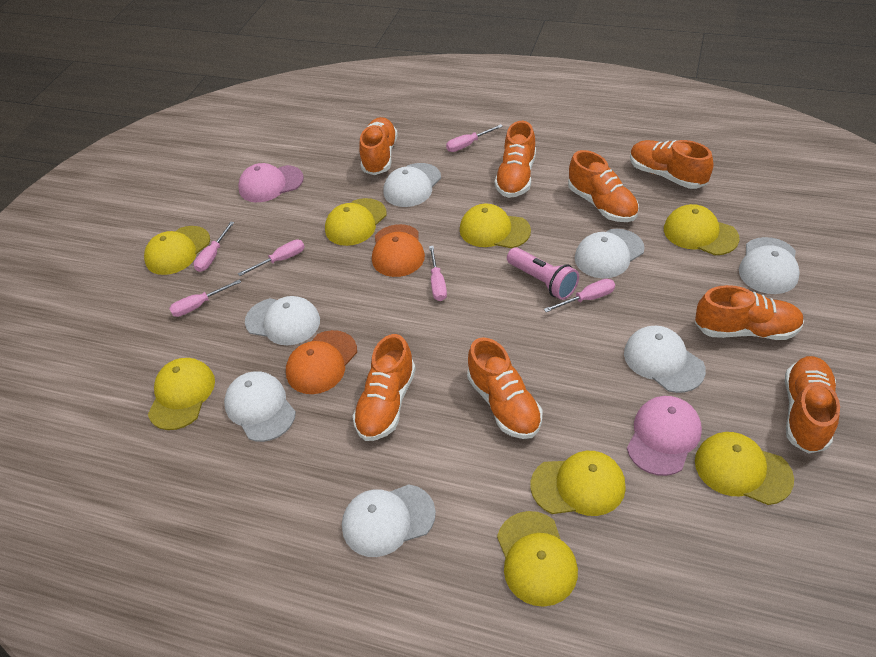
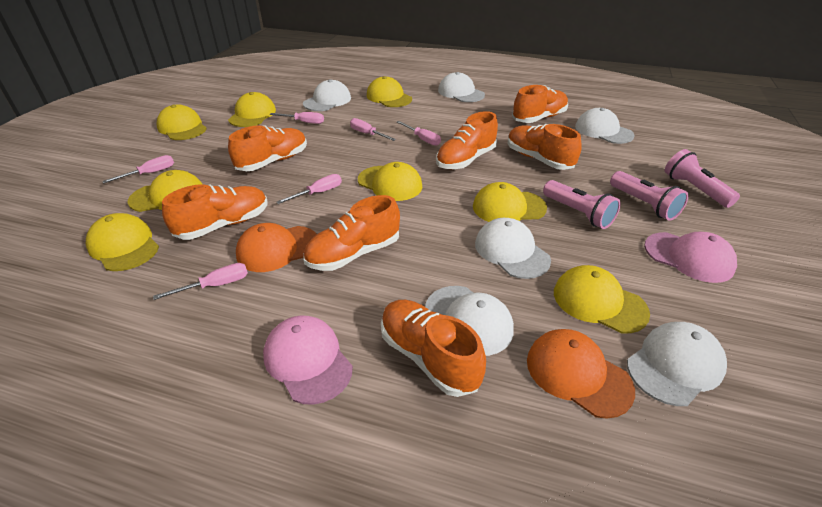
orange shoe: [353,334,416,441] [359,117,398,175] [467,338,542,439] [495,121,536,198] [568,150,639,222] [630,140,713,189] [695,285,804,340] [785,356,840,454] = 8 -> [162,184,267,240] [228,125,307,171] [303,195,400,271] [381,300,486,397] [436,111,498,169] [508,124,582,170] [512,85,568,123] = 7
pink flashlight: [507,247,579,300] = 1 -> [543,180,621,229] [610,171,689,221] [665,149,740,208] = 3
white cap: [224,371,296,442] [245,296,320,345] [342,484,436,557] [383,163,441,207] [575,229,645,278] [624,326,706,393] [739,237,800,294] = 7 -> [303,79,351,111] [425,286,514,356] [438,72,485,102] [475,218,551,279] [575,108,635,144] [627,322,727,406] = 6

